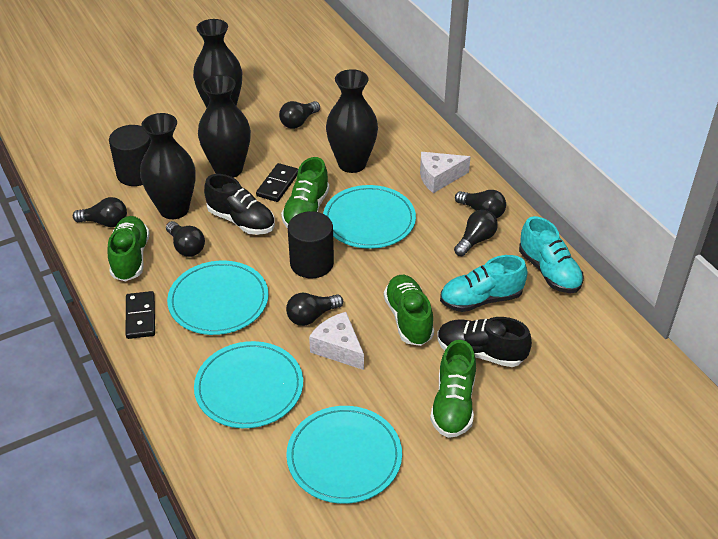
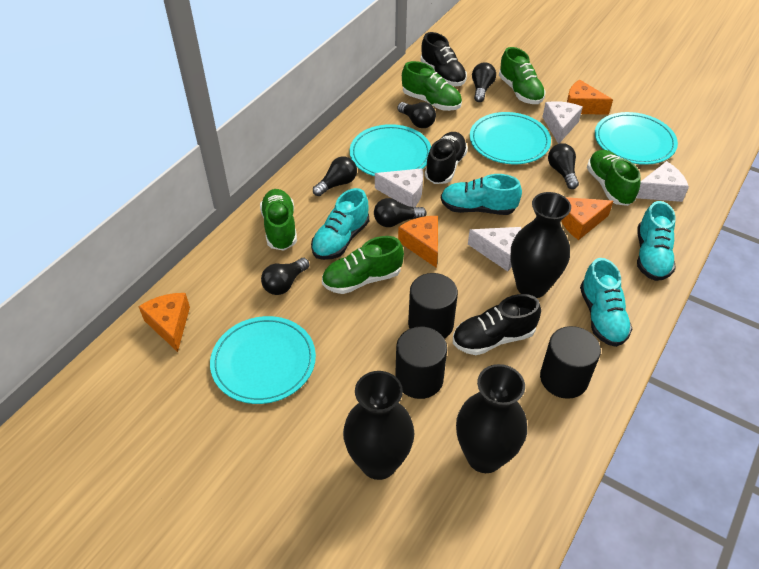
black cylinder: [109,125,151,186] [288,211,334,278] = 2 -> [395,327,447,399] [408,273,458,339] [540,326,601,399] = 3
black domino: [126,291,155,339] [256,163,298,202] = 2 -> none = 0
black shoe: [204,174,275,235] [437,317,532,367] = 2 -> [421,32,467,86] [425,132,468,184] [453,294,541,355] = 3
black vase: [140,113,196,219] [193,19,242,108] [198,75,251,178] [326,69,378,173] = 4 -> [343,371,415,480] [456,364,527,473] [510,192,571,298] = 3
green shoe: [108,216,150,282] [281,157,330,228] [384,275,434,346] [430,340,476,438] = 4 -> [260,189,297,251] [322,236,404,294] [402,61,462,111] [499,47,546,104] [587,150,641,206] = 5
orange cheese: none = 0 -> [138,293,190,352] [398,216,438,268] [561,197,613,240] [567,80,613,115] = 4
turquoise shoe: [440,255,528,312] [519,216,584,293] = 2 -> [311,188,369,260] [441,174,522,215] [580,258,632,347] [637,201,675,281] = 4
white cheese: [309,312,364,370] [420,152,471,193] = 2 -> [375,168,423,207] [468,227,521,272] [542,101,583,144] [636,161,689,202] = 4

